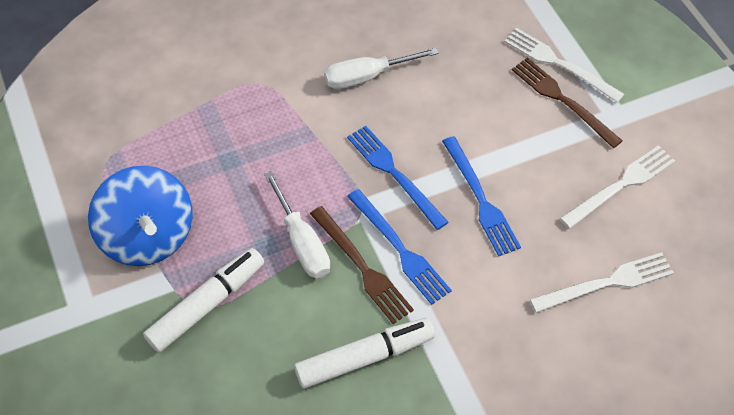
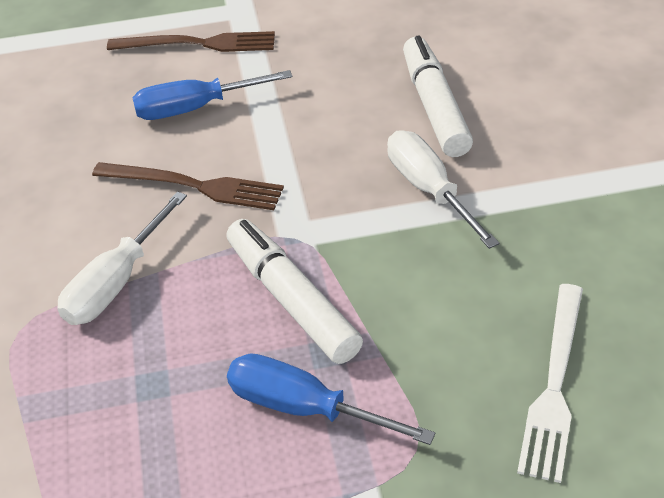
blue fork: [347,125,448,230] [347,189,452,305] [442,136,521,256] = 3 -> none = 0
blue screwdriver: none = 0 -> [132,70,293,120] [227,353,435,445] = 2
blue spinning top: [88,166,193,266] = 1 -> none = 0
white fork: [504,28,624,103] [530,252,674,313] [560,145,675,229] = 3 -> [517,284,583,483] = 1

